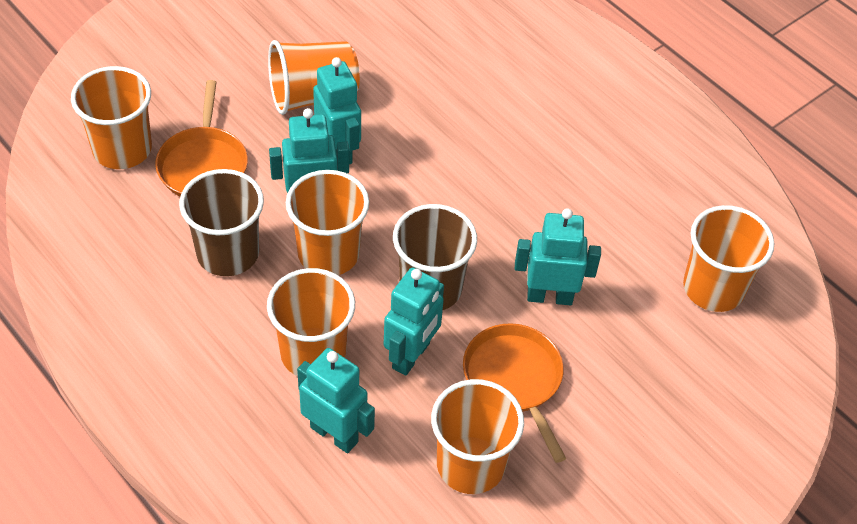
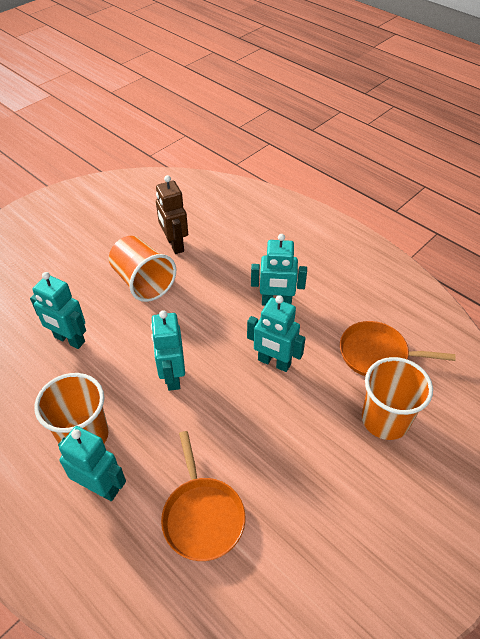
brown cup: [179,169,264,276] [393,204,477,310] = 2 -> none = 0
brown robot: none = 0 -> [156,175,188,254] = 1
orange cup: [71,66,152,169] [267,268,355,376] [268,40,360,115] [286,170,369,275] [431,379,524,494] [683,205,774,312] = 6 -> [34,373,109,444] [109,236,176,302] [362,357,433,440] = 3

